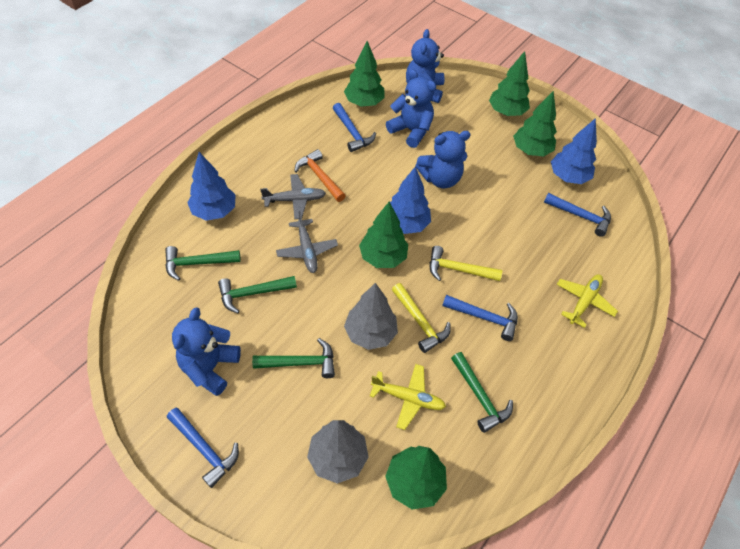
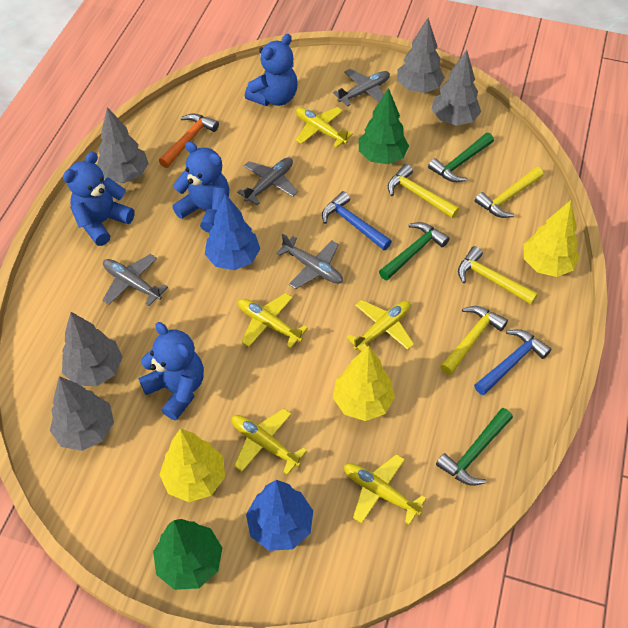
blue hammer: [167,408,239,488] [333,103,376,152] [442,295,518,341] [544,193,611,237] = 4 -> [322,191,392,250] [474,329,551,395] = 2
blue tree: [187,152,236,221] [390,167,431,234] [551,118,597,184] = 3 -> [205,194,260,270] [246,480,313,551] = 2
green hammer: [165,246,241,281] [218,276,297,313] [252,338,335,378] [451,352,513,433] = 4 -> [379,222,450,281] [428,133,494,182] [436,408,513,486] = 3
green tree: [344,41,385,107] [359,202,408,268] [385,446,447,510] [489,51,530,116] [513,91,557,156] = 5 -> [153,519,222,590] [359,88,409,164] = 2
grey plane: [260,174,326,219] [276,211,338,273] = 2 -> [103,254,168,306] [237,157,298,205] [276,234,343,289] [333,69,390,106] = 4
grey tree: [307,420,369,484] [344,283,398,350] = 2 -> [50,376,114,451] [62,312,123,386] [97,107,149,183] [397,18,445,93] [431,50,481,126] = 5
yellow hammer: [392,283,451,353] [430,246,502,281] = 2 -> [388,164,459,218] [440,306,508,375] [458,246,538,305] [475,167,543,218] = 4
yellow plane: [370,364,446,430] [557,274,618,328] = 2 -> [231,408,307,475] [238,293,308,349] [296,107,353,148] [344,454,426,525] [346,300,414,352] = 5
yellow tree: none = 0 -> [159,428,225,502] [333,346,395,421] [523,200,579,277] = 3

